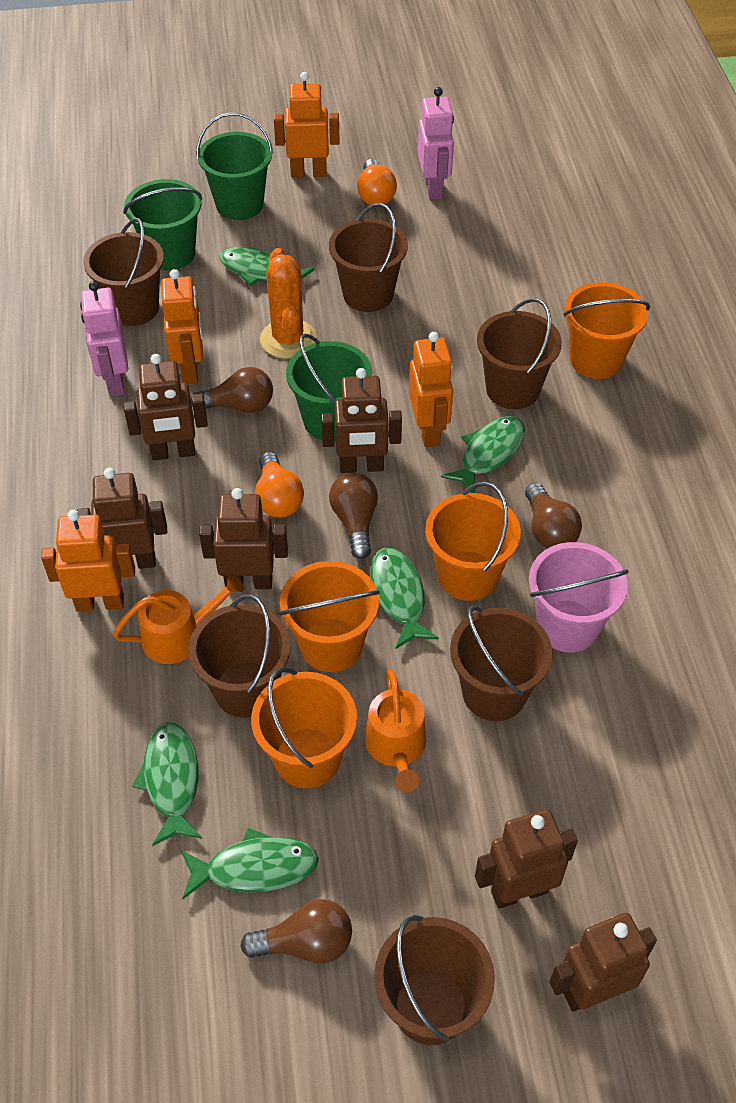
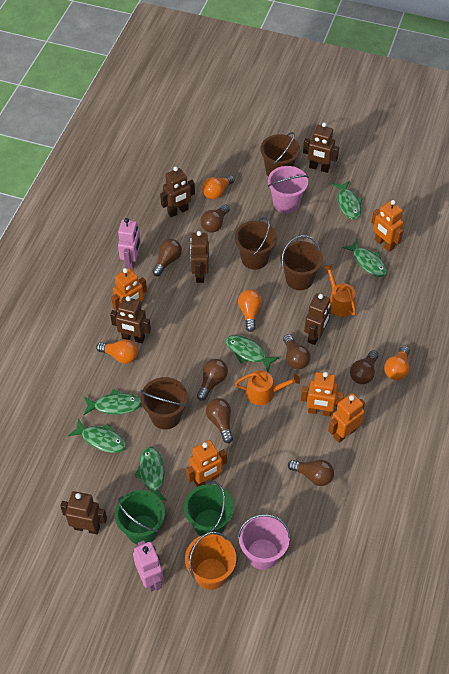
brown bucket: [83,218,164,326] [188,595,291,718] [329,203,408,312] [374,915,495,1045] [450,606,553,721] [477,298,562,409] = 6 -> [141,377,188,430] [235,217,277,270] [260,132,300,176] [280,235,323,290] = 4
brown light bulb: [191,367,273,413] [240,899,352,964] [329,473,378,559] [525,483,582,549] = 4 -> [152,239,182,276] [197,359,228,401] [201,204,230,233] [206,398,233,443] [283,334,311,369] [288,460,334,486] [350,350,378,384] = 7
green bucket: [123,179,202,270] [196,112,273,220] [286,334,372,441] = 3 -> [115,490,165,545] [184,481,234,536] = 2
green fish: [132,722,202,846] [181,828,319,899] [219,247,315,286] [371,547,439,649] [441,416,525,493] = 5 -> [68,418,126,453] [83,389,141,416] [134,447,167,501] [226,335,280,372] [332,181,363,220] [342,239,387,277] = 6
orange bucket: [251,668,357,789] [279,561,380,672] [425,482,521,601] [563,282,650,379] = 4 -> [185,531,236,590] = 1
orange cactus: [260,248,316,359] = 1 -> none = 0
orange light bulb: [255,452,304,518] [357,159,397,205] = 2 -> [96,339,138,364] [202,175,235,199] [238,289,262,332] [384,346,410,380] = 4
orange robot: [41,510,135,612] [161,269,203,384] [274,72,340,177] [409,332,453,447] = 4 -> [111,268,147,311] [186,440,227,487] [301,372,344,417] [328,393,365,443] [371,200,404,252] = 5
pink bucket: [529,542,629,652] = 1 -> [238,514,291,570] [268,166,309,213] = 2

